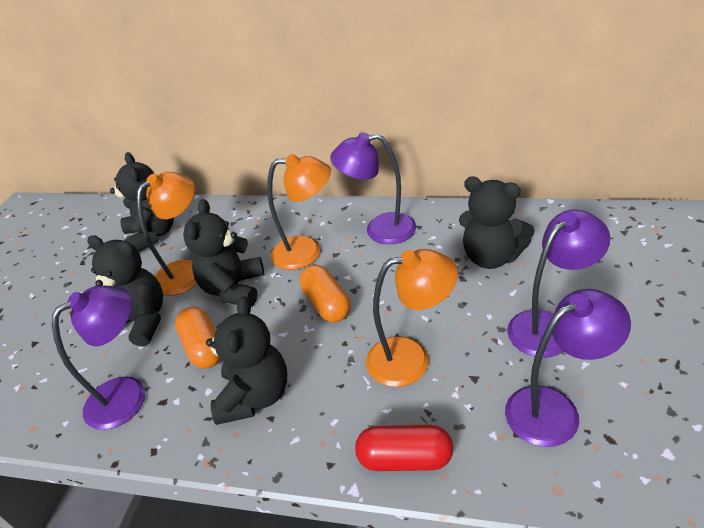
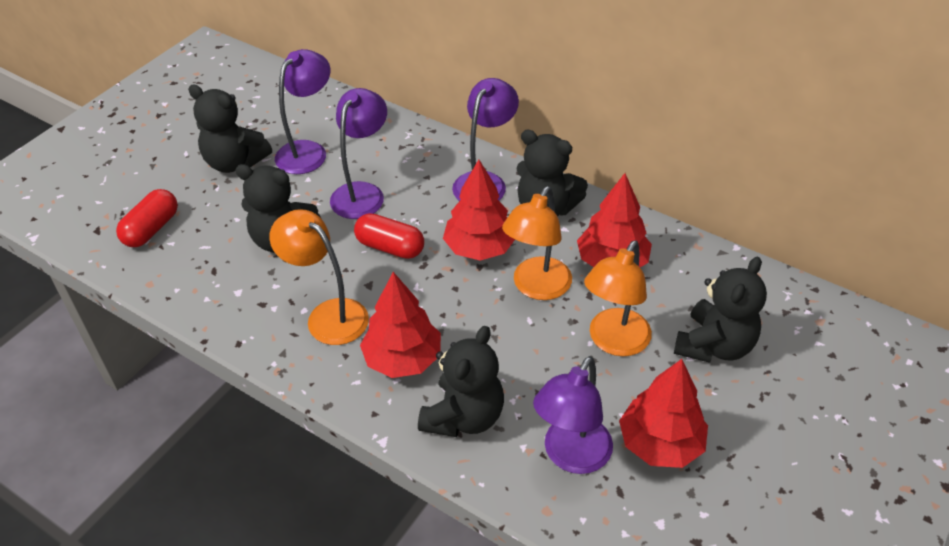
orange capsule: [175,307,221,369] [300,265,350,322] = 2 -> none = 0
red capsule: [355,425,453,471] = 1 -> [116,189,178,247] [354,213,424,259] = 2
red tree: none = 0 -> [360,272,441,378] [443,160,515,261] [577,173,652,267] [619,359,708,468] = 4

